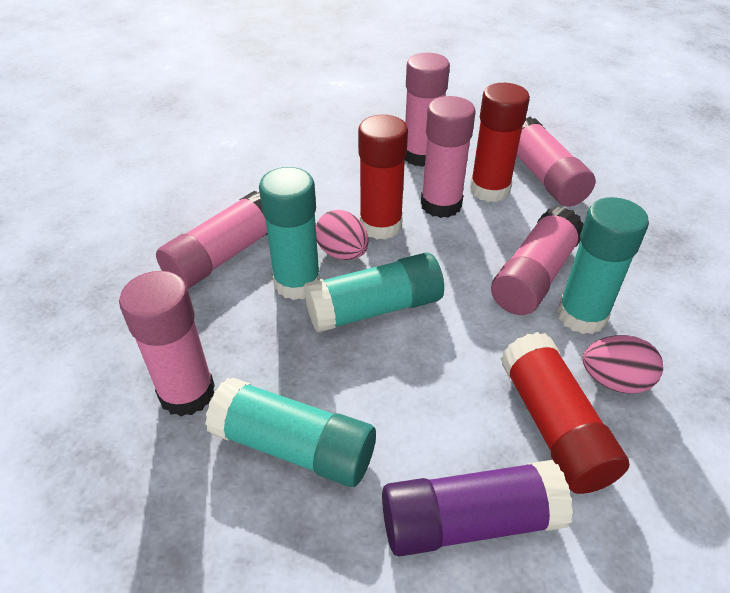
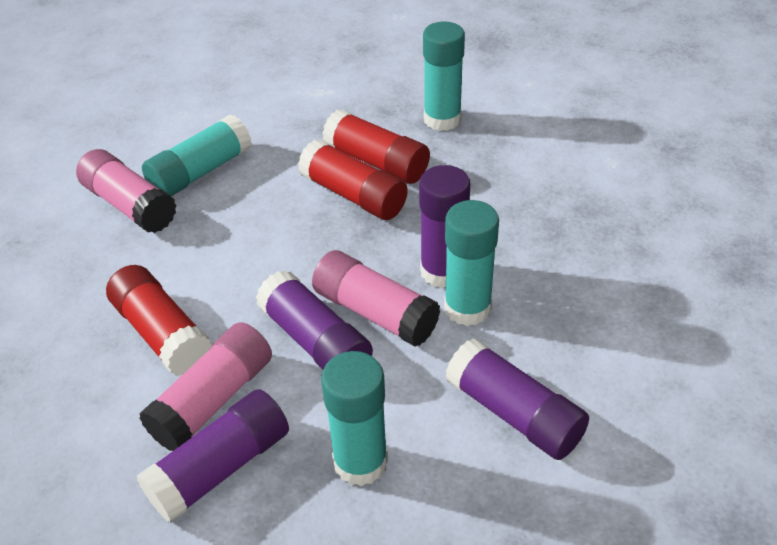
pink egg: [316,210,369,260] [582,335,663,394] = 2 -> none = 0
pink glue stick: [119,271,215,417] [156,191,268,289] [405,53,450,167] [421,96,475,218] [491,206,584,315] [517,117,596,207] = 6 -> [76,149,177,233] [139,322,272,451] [312,250,440,346] = 3
purple glue stick: [382,460,573,557] = 1 -> [137,389,289,523] [256,270,373,370] [419,165,470,288] [445,338,589,460] = 4

